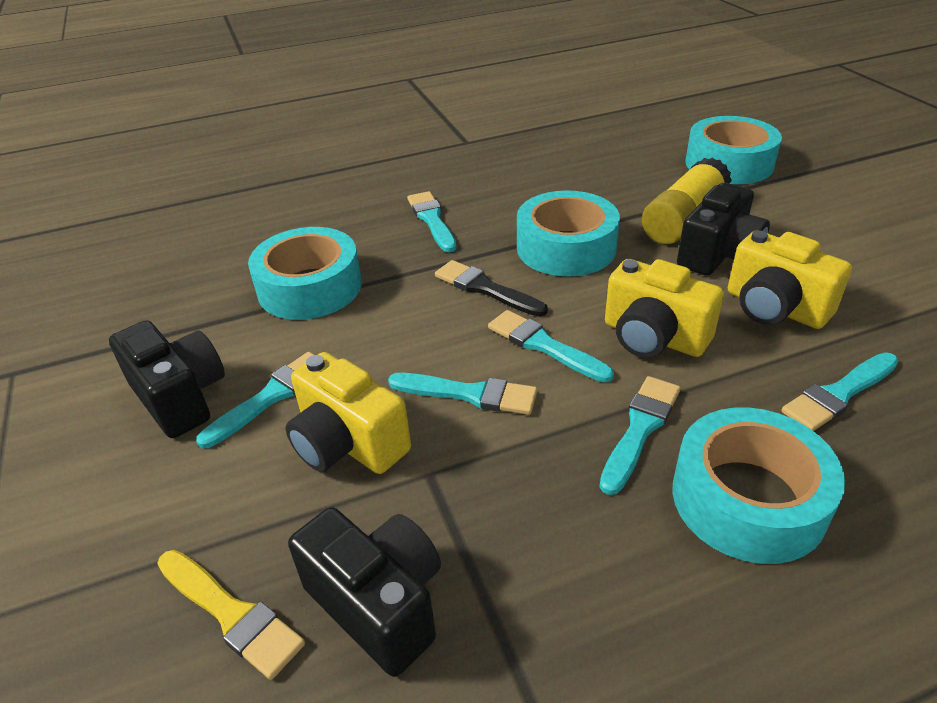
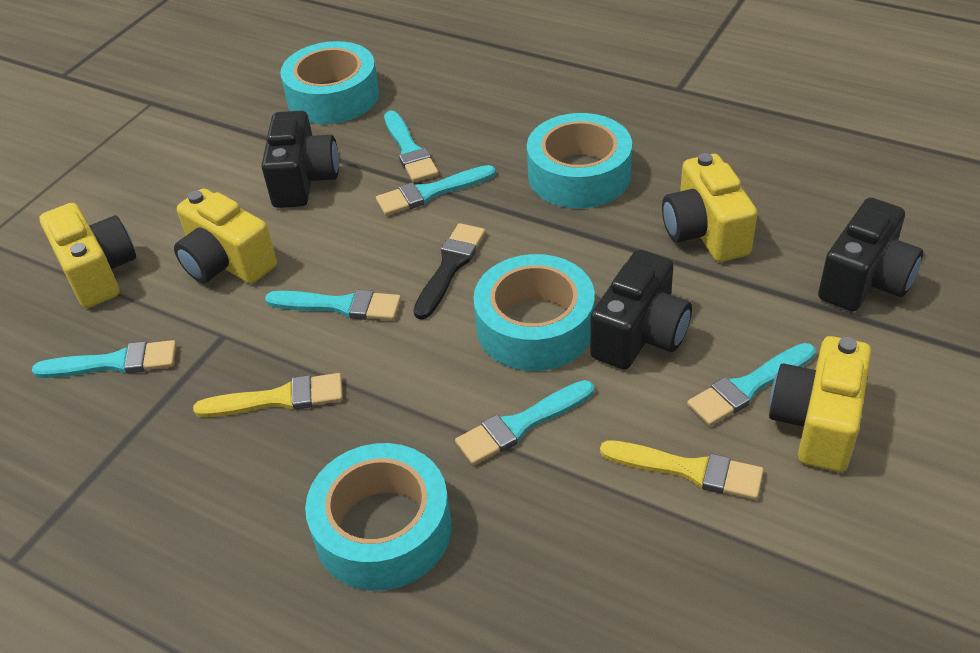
yellow brush: [157,550,305,680] = 1 -> [193,373,343,417] [600,440,764,500] = 2
yellow camera: [286,352,411,474] [605,259,724,358] [728,230,852,329] = 3 -> [39,203,136,308] [174,189,277,284] [662,153,757,262] [769,336,871,472] = 4
yellow glue stick: [642,157,732,244] = 1 -> none = 0

